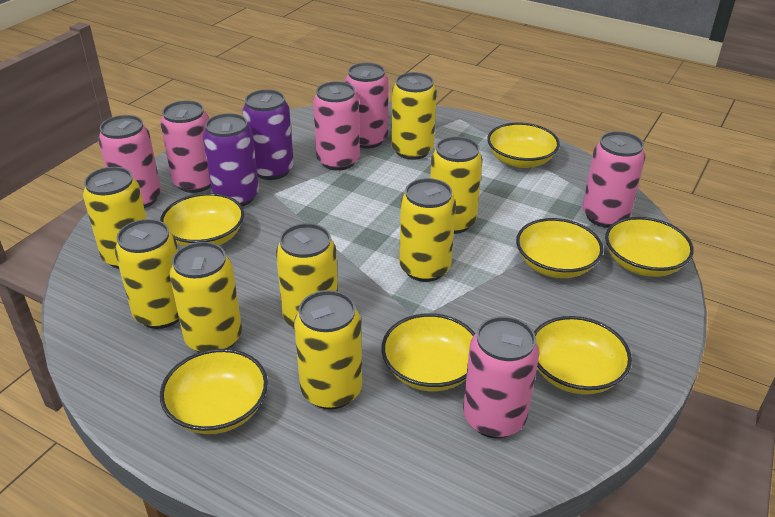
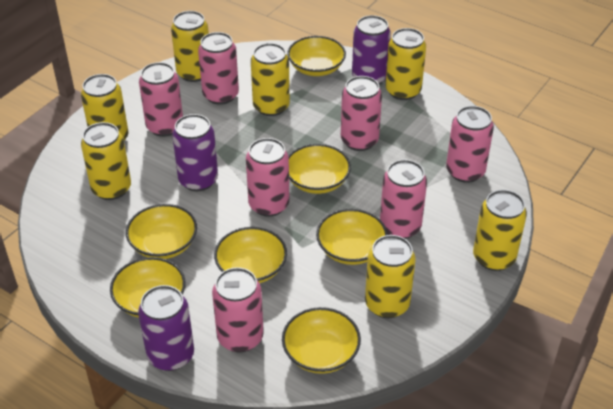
pink can: [98,115,161,208] [160,100,211,193] [313,81,360,171] [345,63,388,149] [463,316,539,438] [582,131,645,228] = 6 -> [139,62,183,137] [198,32,239,105] [212,267,264,353] [246,138,290,217] [341,76,382,151] [380,159,427,239] [446,106,494,183] = 7
purple can: [203,113,259,206] [242,90,294,180] = 2 -> [138,285,194,371] [172,114,218,191] [352,15,391,85] = 3
yellow can: [83,167,147,269] [115,219,179,329] [169,242,242,352] [276,223,338,329] [294,290,362,410] [391,72,437,160] [399,178,456,282] [430,136,483,234] = 8 -> [81,74,128,141] [81,122,131,200] [171,11,209,82] [251,43,290,116] [365,235,416,318] [385,28,426,100] [473,190,527,271] = 7

